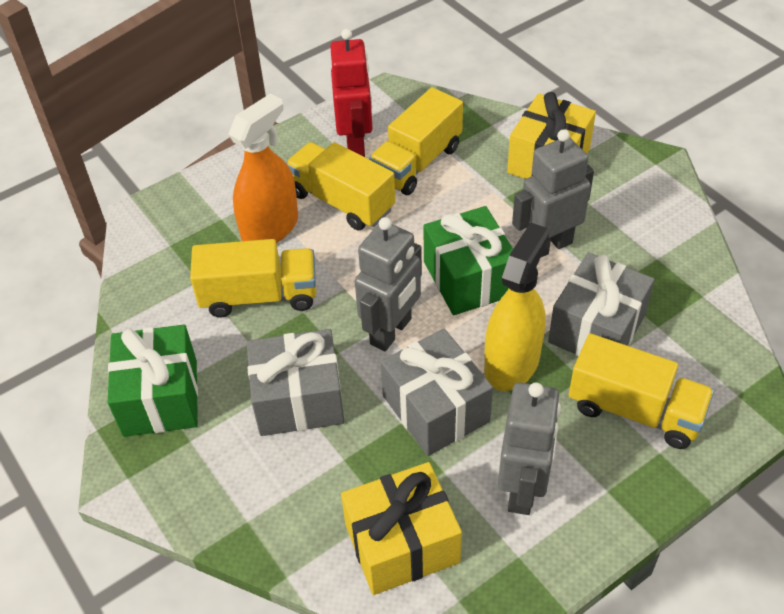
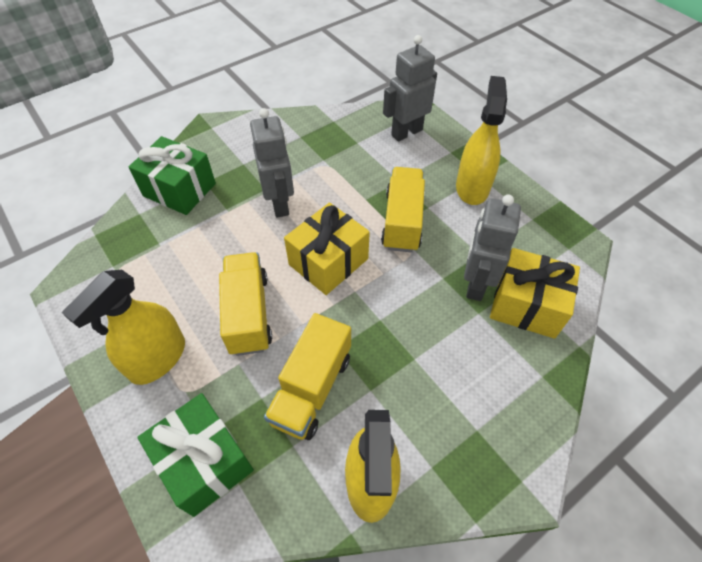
grey gift: [247,329,344,436] [381,329,493,456] [548,252,655,356] = 3 -> none = 0
orange spray bottle: [228,94,298,243] = 1 -> none = 0
red robot: [330,29,373,157] = 1 -> none = 0
yellow spray bottle: [484,222,549,391] = 1 -> [62,270,185,385] [345,410,401,523] [456,76,507,205] = 3
yellow truck: [190,239,316,318] [286,142,395,230] [369,87,463,195] [569,334,714,449] = 4 -> [219,252,272,356] [264,313,351,440] [381,167,425,252] = 3

